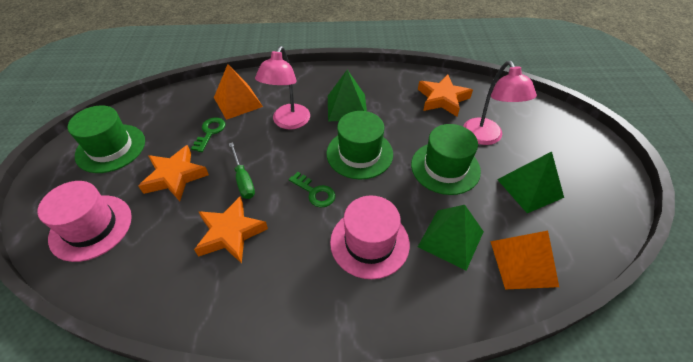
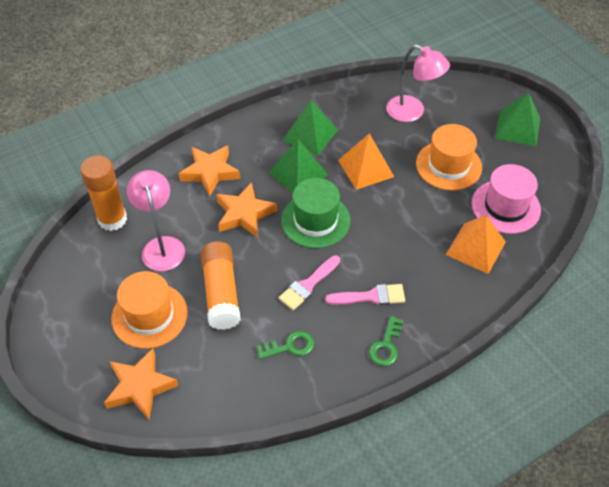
green hat: [68,106,145,173] [326,111,393,179] [411,124,481,195] = 3 -> [281,178,351,248] = 1
green screwdriver: [229,142,255,199] = 1 -> none = 0
orange glue stick: none = 0 -> [80,155,127,231] [201,241,241,330] = 2
orange hat: none = 0 -> [111,271,188,349] [416,124,482,191] = 2
pink brush: none = 0 -> [279,255,340,310] [325,284,405,305] = 2
pink hat: [38,181,132,262] [330,195,410,279] = 2 -> [472,164,541,234] = 1

